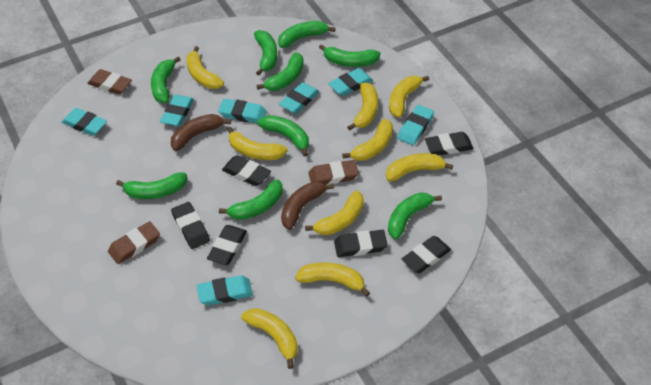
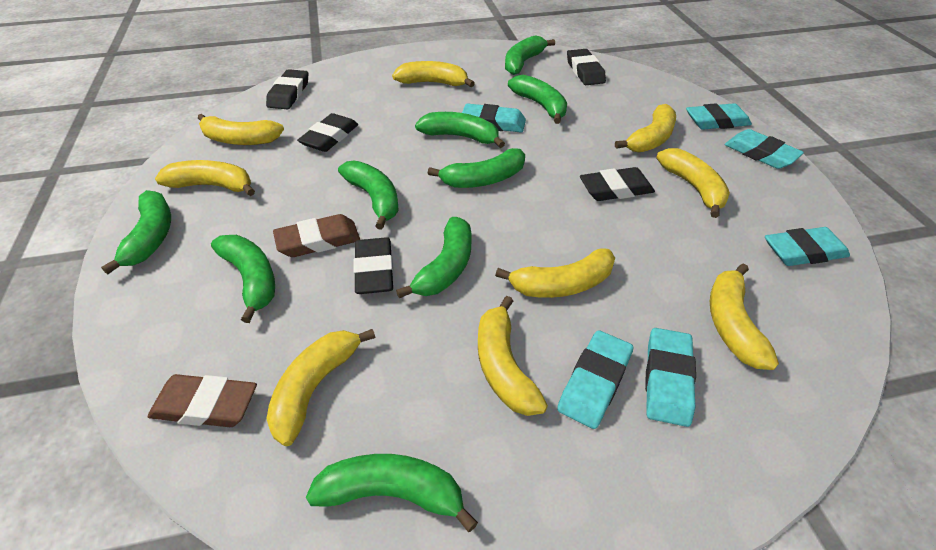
black eraser: [171,202,210,249] [207,225,247,265] [222,155,271,186] [334,230,388,257] [402,236,451,273] [425,132,473,155] = 6 -> [266,69,308,109] [297,113,358,152] [353,237,393,294] [567,49,606,85] [580,167,655,201] = 5
brown banana: [171,114,231,151] [281,182,334,230] = 2 -> none = 0
brown eraser: [87,69,132,95] [108,221,160,264] [309,160,359,185] = 3 -> [148,374,257,427] [273,214,360,257] = 2
turquoise eraser: [62,108,107,136] [160,95,194,126] [197,275,253,305] [218,99,267,123] [279,82,319,114] [328,68,373,96] [397,105,434,145] = 7 -> [462,103,526,133] [557,330,633,429] [645,328,696,427] [686,103,752,130] [724,129,804,169] [765,227,850,266] = 6

